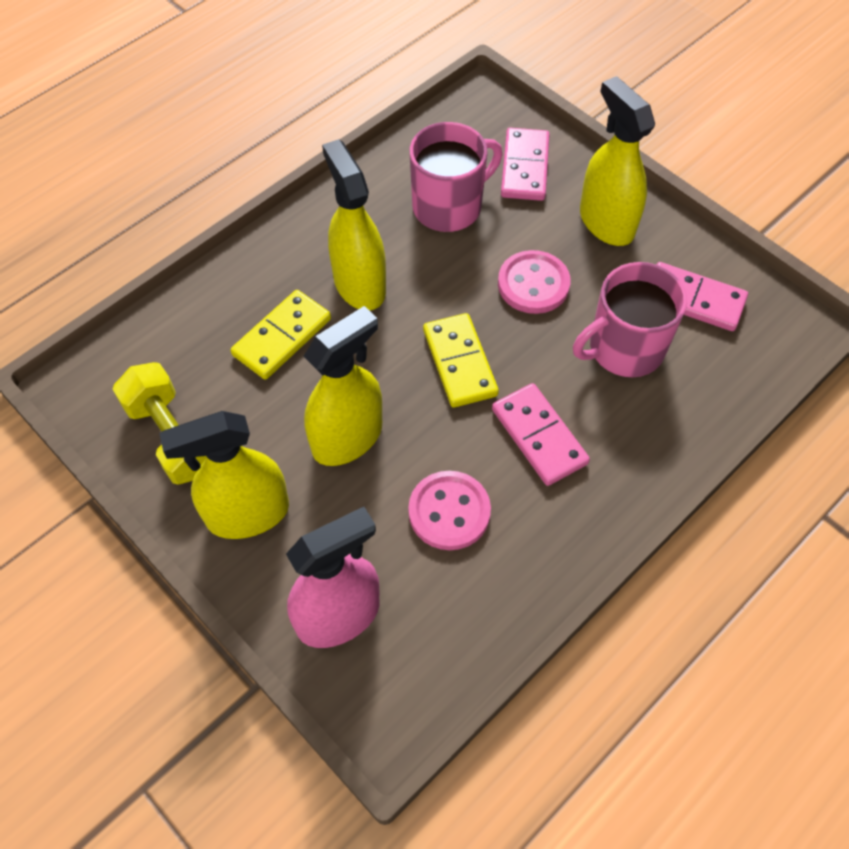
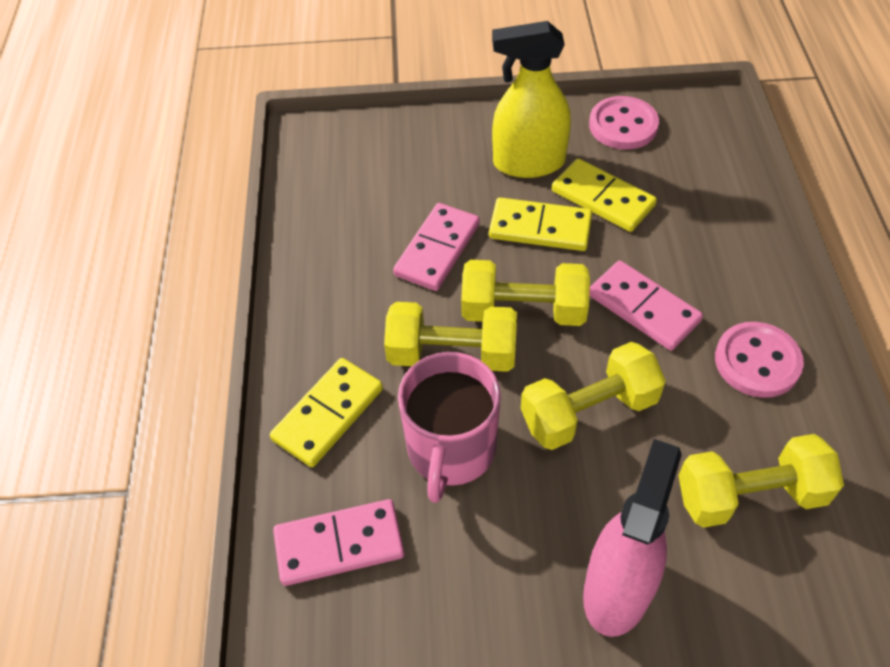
pink mug: [410,122,503,232] [573,262,687,377] = 2 -> [398,352,501,503] = 1
yellow domino: [231,290,331,380] [423,313,499,408] = 2 -> [270,358,383,467] [489,197,592,251] [552,158,657,232] = 3
yellow dumbbell: [113,362,206,485] = 1 -> [384,302,517,372] [461,260,590,326] [521,342,666,450] [678,434,844,528] = 4
yellow spray bottle: [159,411,289,539] [303,306,382,466] [322,139,386,311] [580,76,655,246] = 4 -> [492,21,571,178] = 1

